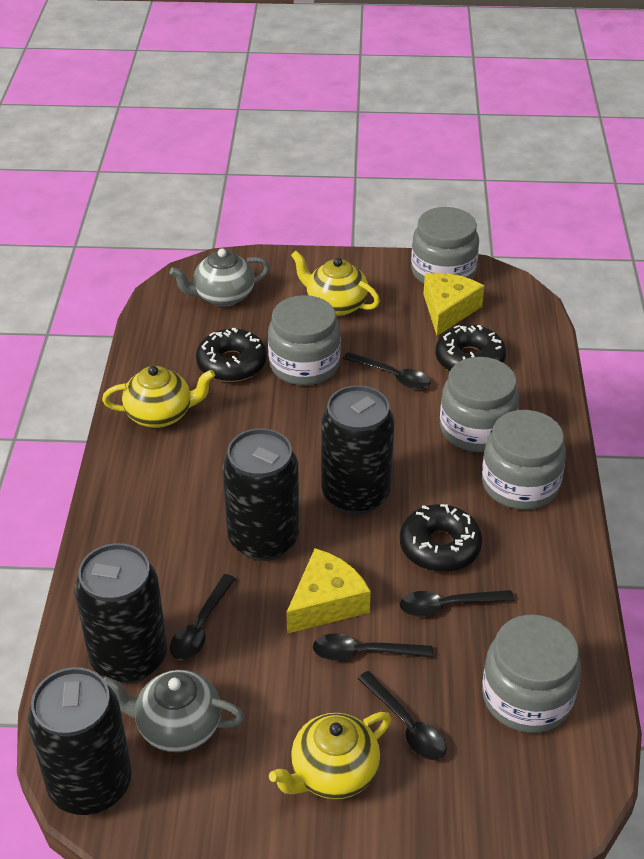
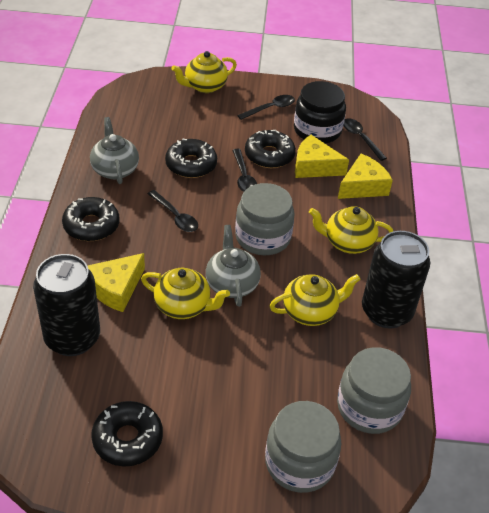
black can: [28,667,132,815] [75,543,167,684] [222,428,299,561] [321,385,394,515] = 4 -> [33,254,100,356] [362,231,430,328] = 2
black donut: [196,328,267,382] [400,504,482,572] [435,325,506,371] = 3 -> [62,197,119,241] [91,401,163,466] [165,139,217,178] [245,130,296,168] = 4
black jar: none = 0 -> [294,81,346,143] = 1
black spoon: [170,574,236,660] [313,633,433,660] [343,352,431,389] [357,671,447,760] [400,590,514,617] = 5 -> [148,190,198,232] [232,149,257,192] [237,95,295,120] [344,118,387,161] = 4
grey jar: [268,295,341,385] [411,207,479,284] [440,357,519,452] [482,410,566,510] [482,615,581,733] = 5 -> [235,183,294,255] [265,401,341,493] [337,347,411,434] = 3
yellow cheese: [286,548,371,634] [423,273,485,336] = 2 -> [88,253,145,312] [295,135,349,178] [338,154,393,199] = 3
yellow teapot: [102,366,215,428] [269,712,391,799] [291,251,380,316] = 3 -> [141,268,230,319] [171,51,237,93] [270,274,360,326] [309,206,393,254] = 4

